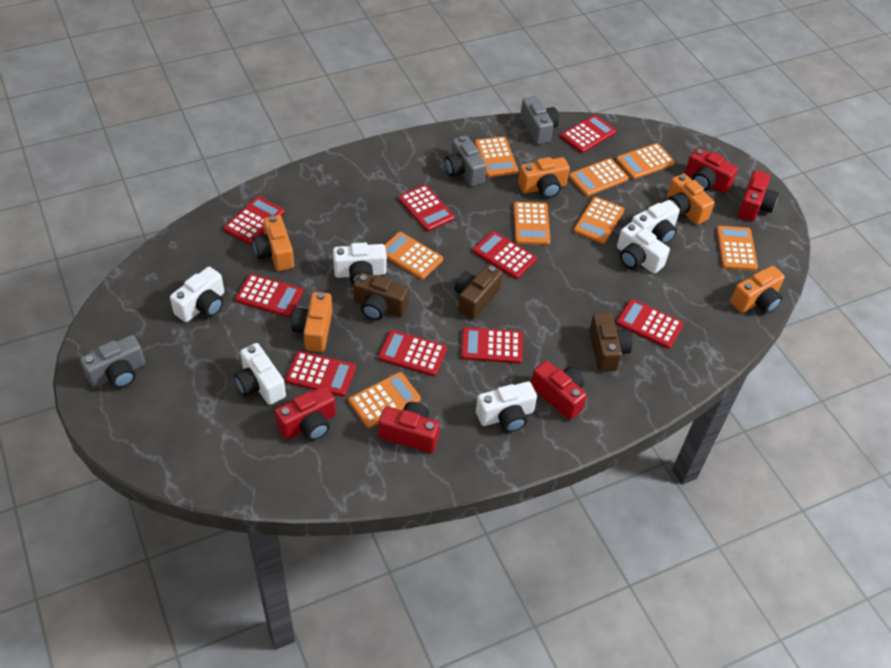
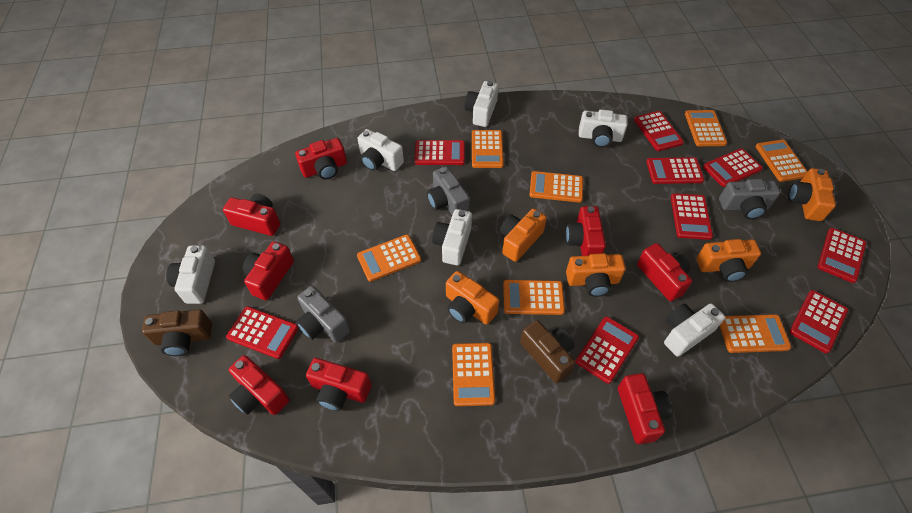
brown camera: [354,272,409,320] [454,264,503,320] [589,312,632,372] = 3 -> [142,310,212,356] [520,320,575,383] = 2
red camera: [275,386,336,441] [378,402,440,453] [531,361,587,420] [685,148,738,193] [738,170,779,221] = 5 -> [223,193,280,236] [229,355,289,415] [243,241,294,300] [295,138,347,180] [306,358,372,411] [565,206,606,256] [618,373,673,444] [637,243,692,301] = 8

